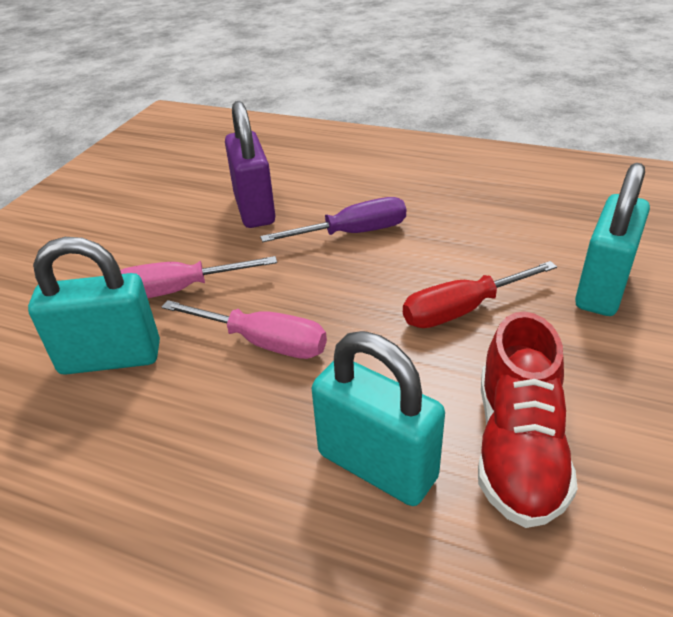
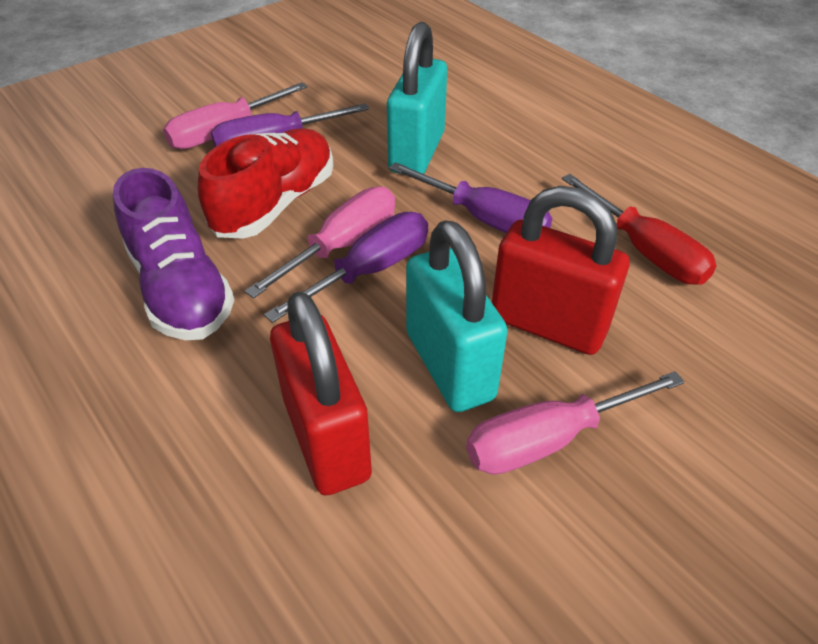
pink screwdriver: [120,256,277,298] [162,300,327,359] = 2 -> [163,82,308,149] [245,187,395,299] [466,371,684,475] = 3
purple padlock: [225,101,275,228] = 1 -> none = 0
purple screwdriver: [260,197,406,242] = 1 -> [211,103,369,147] [264,212,428,323] [389,162,552,233] = 3
purple shoe: none = 0 -> [113,168,234,340] = 1
red padlock: none = 0 -> [270,292,372,495] [492,186,629,355] = 2
turquoise padlock: [28,237,160,375] [312,331,445,506] [575,163,650,316] = 3 -> [387,22,447,174] [406,220,508,412] = 2

